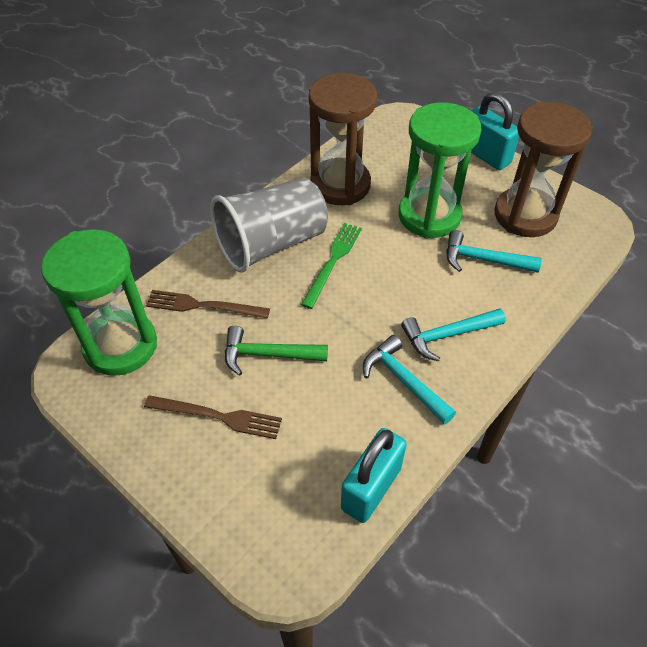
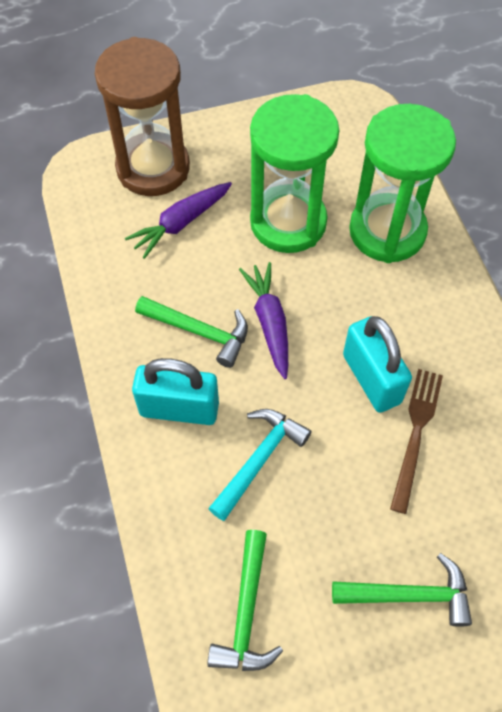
brown fork: [144,395,282,439] [146,290,270,319] = 2 -> [390,369,443,514] = 1
brown hourglass: [309,73,377,205] [494,102,593,237] = 2 -> [95,37,190,196] = 1
green fork: [301,223,362,309] = 1 -> none = 0
green hammer: [225,326,328,376] = 1 -> [135,296,248,368] [207,530,283,671] [332,553,472,627] = 3
grey cup: [210,177,328,273] = 1 -> none = 0
purple carrot: none = 0 -> [125,182,232,259] [239,262,288,379] = 2
turquoise hammer: [363,335,456,425] [401,308,506,361] [446,230,542,273] = 3 -> [208,409,312,521] = 1

